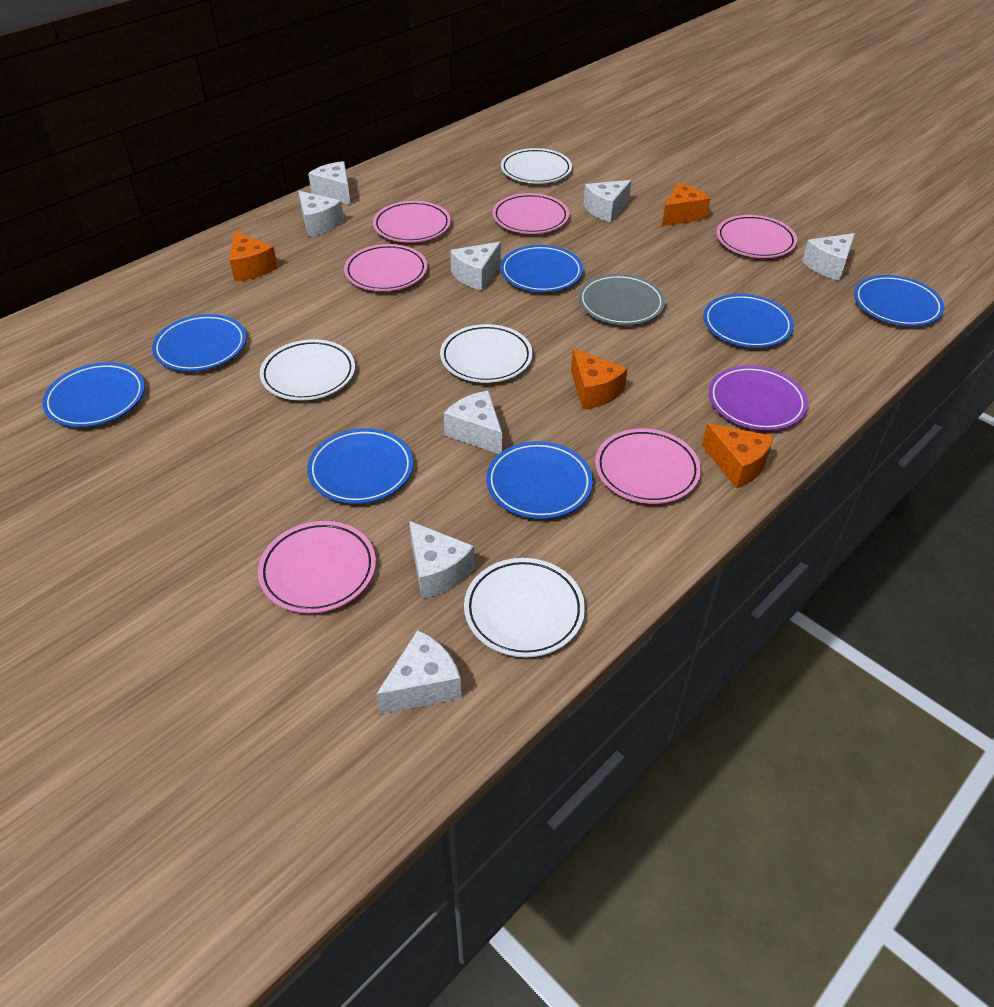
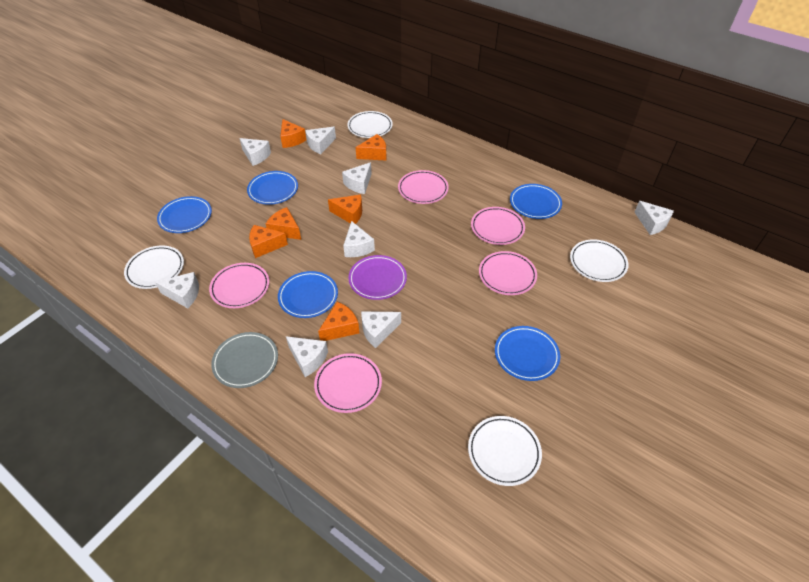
blue plate: [42,362,145,427] [152,314,246,371] [307,428,413,504] [486,441,593,519] [500,245,583,292] [703,294,794,348] [854,275,944,326] = 7 -> [157,196,212,233] [247,171,298,205] [278,271,338,318] [495,326,560,381] [510,184,562,219] = 5
orange cheese: [229,231,278,281] [571,349,628,410] [662,183,710,226] [702,423,774,489] = 4 -> [249,225,288,258] [266,207,301,240] [280,119,306,148] [318,302,359,341] [328,194,362,224] [356,134,386,161] = 6
pink plate: [258,521,376,613] [344,244,427,291] [373,201,451,242] [493,193,569,234] [595,428,701,504] [717,215,797,258] = 6 -> [209,263,269,308] [314,353,382,413] [398,170,449,204] [471,207,525,245] [479,251,537,295] = 5

